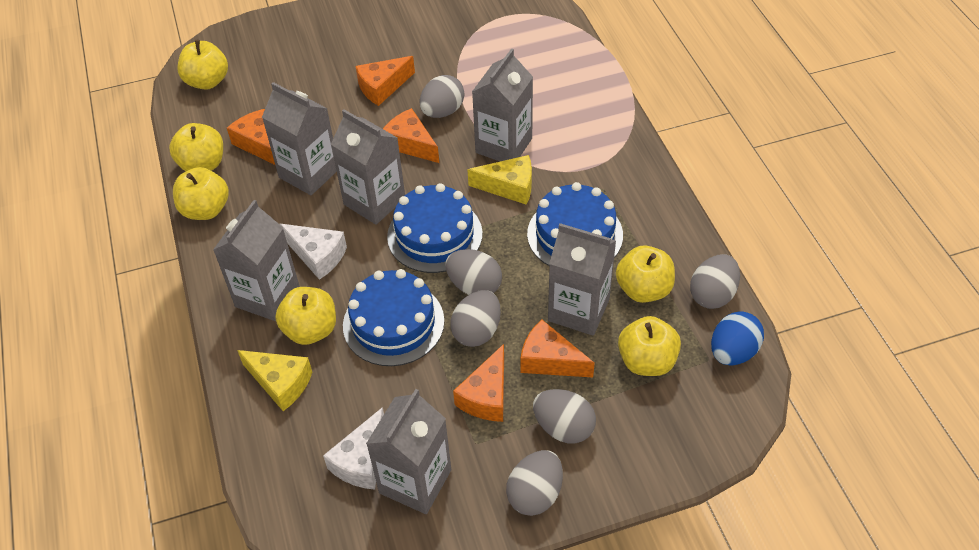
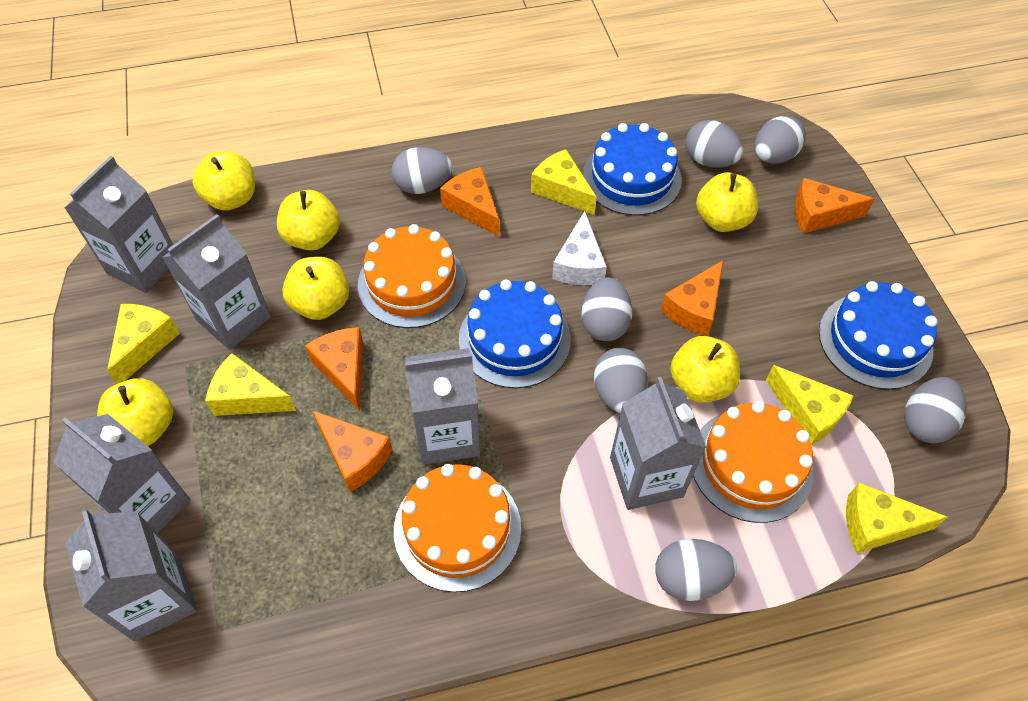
blue egg: [711,311,764,365] = 1 -> none = 0
grey egg: [420,75,464,118] [445,249,502,295] [450,290,501,347] [506,450,563,516] [533,389,596,444] [690,254,740,309] = 6 -> [392,147,452,194] [581,277,632,341] [594,348,648,413] [655,539,737,601] [685,120,743,168] [754,116,806,164] [904,377,967,443] = 7
orange cake: none = 0 -> [358,224,466,328] [394,464,521,592] [693,401,814,523] = 3
white cheese: [280,224,347,280] [323,407,384,490] = 2 -> [552,211,607,285] = 1
yellow cheese: [237,350,312,411] [467,155,532,204] = 2 -> [107,304,180,384] [205,353,296,416] [531,149,597,215] [766,365,854,445] [846,482,948,553] = 5

